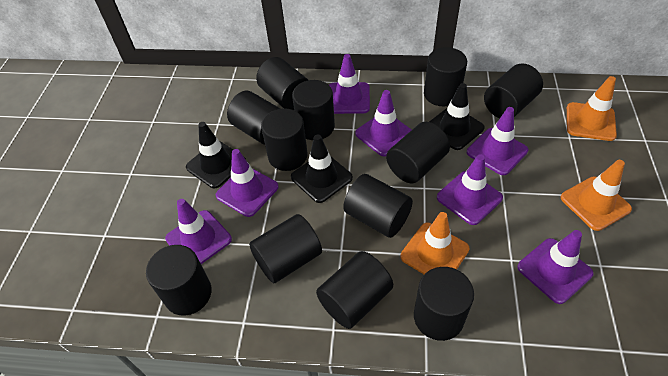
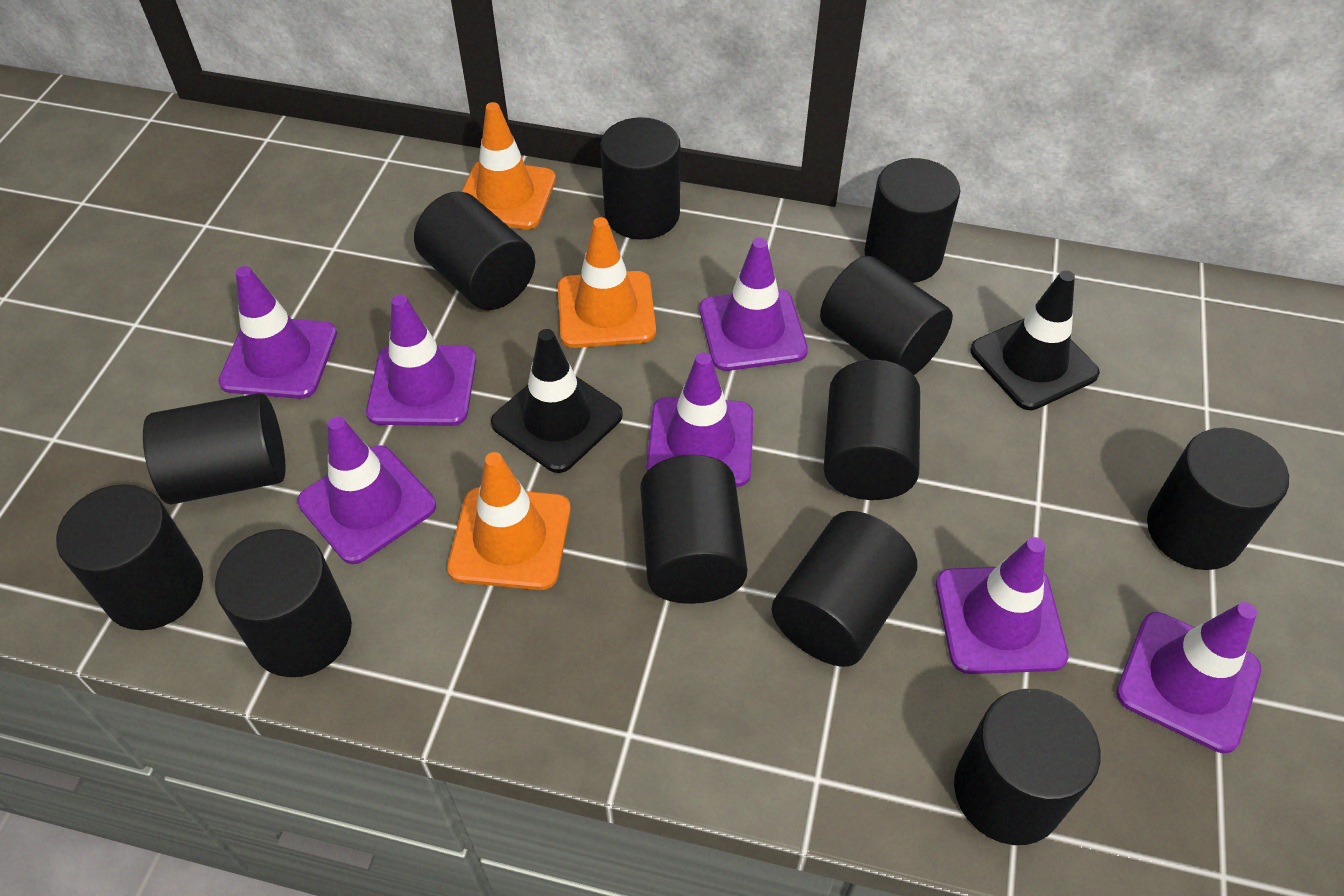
black traffic cone: [186,122,246,188] [291,134,353,203] [429,83,485,150] = 3 -> [491,329,623,473] [970,270,1100,410] = 2

